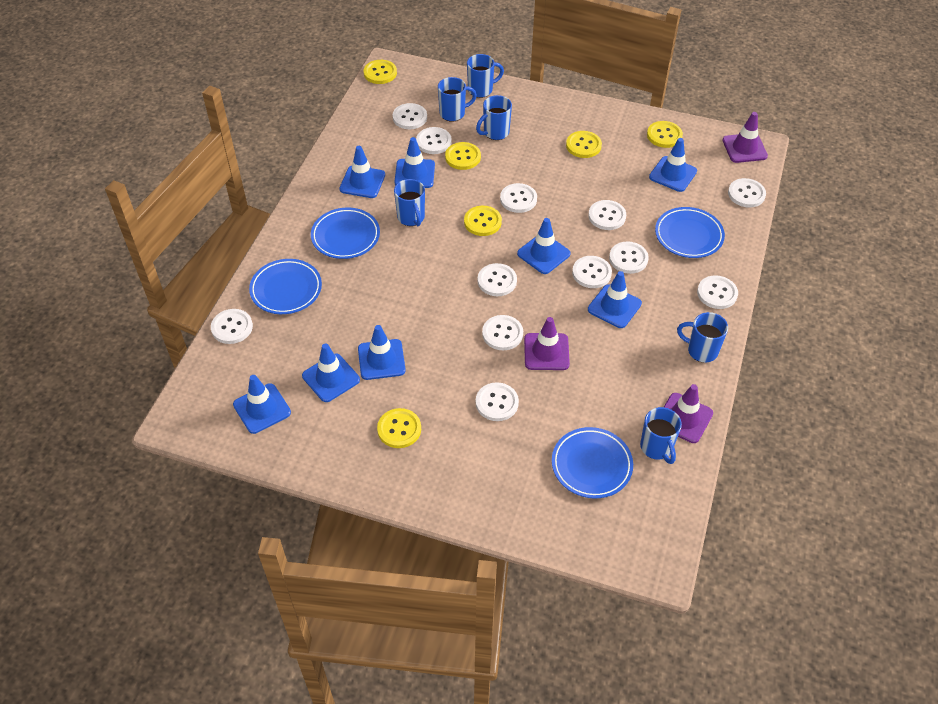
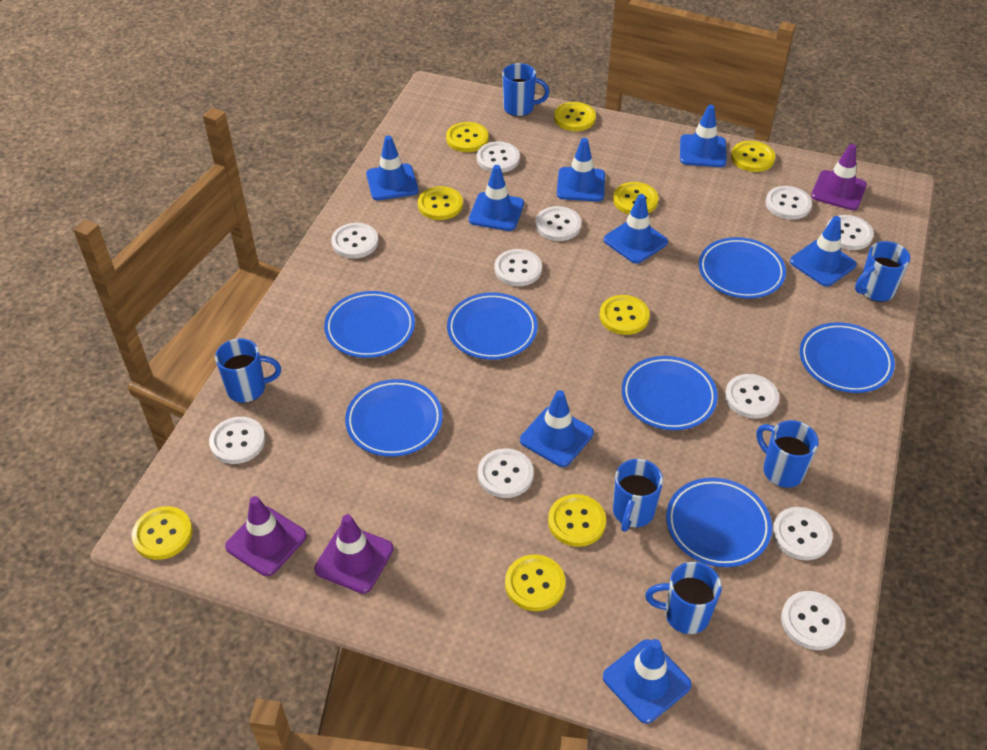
blue plate: [249,259,322,314] [311,208,380,259] [552,427,633,498] [655,207,725,258] = 4 -> [324,291,415,358] [345,379,443,457] [447,293,538,360] [622,356,718,430] [666,478,772,567] [699,237,786,299] [800,322,895,393] = 7
white button: [211,309,253,344] [393,103,427,129] [416,127,452,154] [476,382,519,421] [478,263,517,296] [482,315,523,350] [500,183,537,213] [572,256,612,288] [588,200,626,230] [609,241,649,274] [697,275,738,309] [728,178,766,208] = 12 -> [209,417,265,464] [331,223,378,259] [477,141,520,173] [478,448,534,498] [495,249,542,286] [535,206,581,241] [725,374,779,419] [766,186,812,220] [772,507,833,560] [781,591,845,650] [826,215,874,250] = 11
yellow button: [364,60,397,84] [377,408,421,448] [445,142,481,170] [464,206,502,236] [566,131,602,158] [647,121,683,148] = 6 -> [132,506,193,560] [418,186,463,220] [446,122,489,152] [505,555,566,611] [548,494,606,547] [554,102,596,131] [600,295,650,335] [613,182,659,214] [731,141,775,172] = 9

